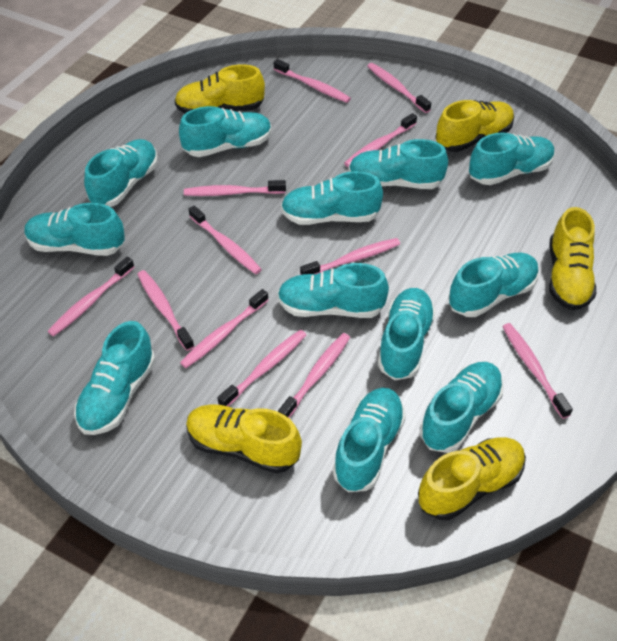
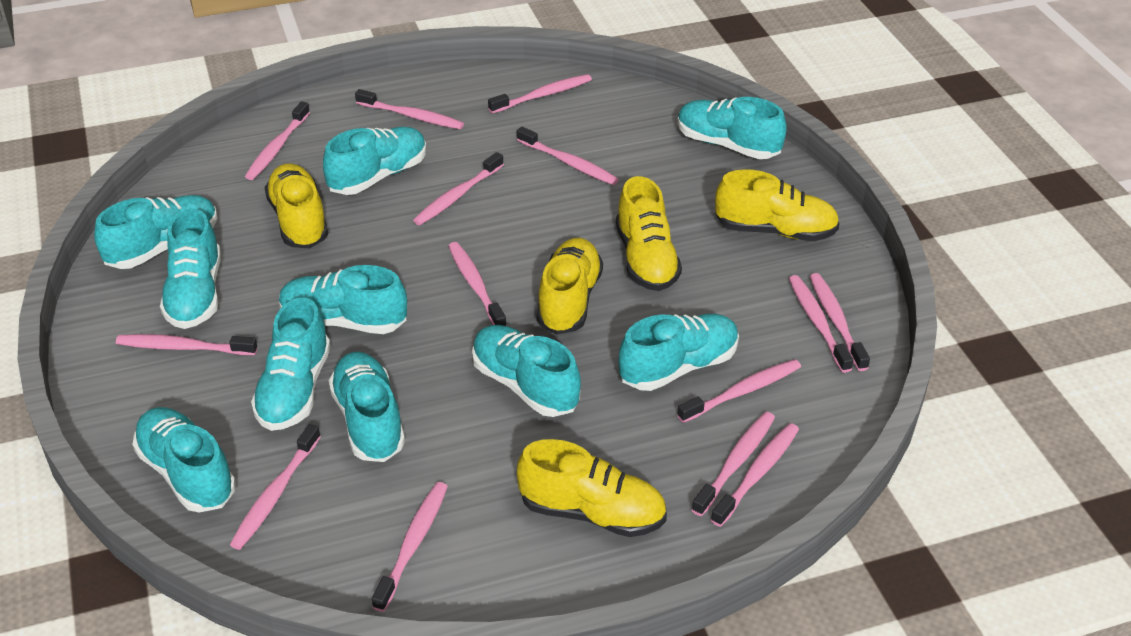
pink toothbrush: [47,257,134,336] [137,270,194,351] [180,289,268,368] [184,180,286,196] [189,206,262,274] [218,330,306,406] [274,59,351,103] [278,333,350,418] [300,238,400,275] [344,113,417,167] [367,63,431,113] [502,323,573,419] = 12 -> [116,334,257,355] [230,424,321,550] [245,101,310,180] [355,89,464,129] [372,482,448,612] [413,152,504,225] [449,242,507,326] [488,74,592,114] [517,127,619,185] [677,359,801,423] [692,412,775,516] [711,423,799,527] [789,275,854,373] [809,273,870,371] = 14
turquoise shoe: [24,203,125,256] [74,321,155,435] [84,139,158,207] [179,106,272,157] [277,263,389,318] [281,171,383,225] [332,388,406,492] [348,139,448,189] [378,288,436,380] [420,362,504,453] [448,253,539,317] [469,132,555,185] = 12 -> [94,195,218,269] [132,407,236,512] [160,208,221,329] [251,297,331,431] [279,265,407,334] [323,127,427,195] [328,352,405,462] [472,325,581,417] [619,314,739,391] [677,97,787,159] = 10

